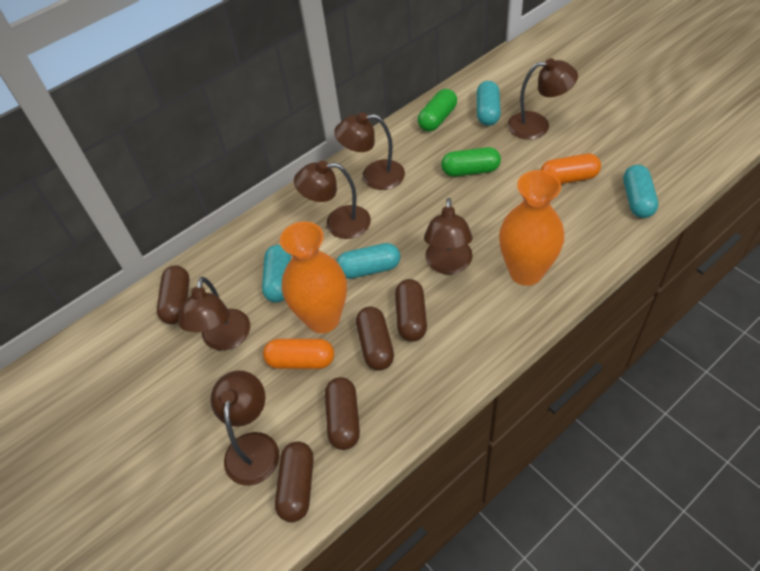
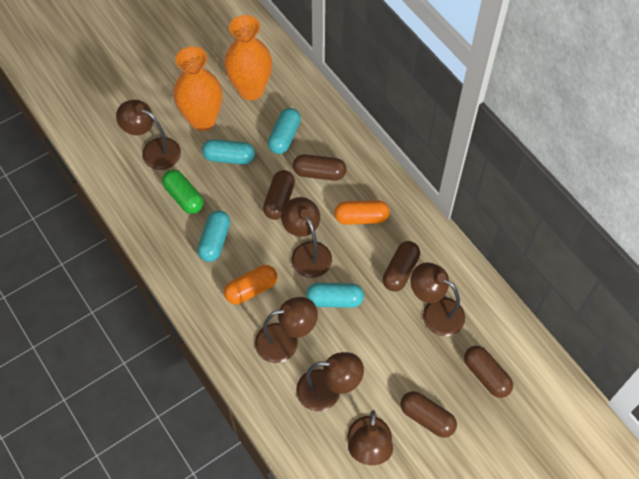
green capsule: [418,89,457,132] [441,147,501,177] = 2 -> [162,170,204,214] = 1

